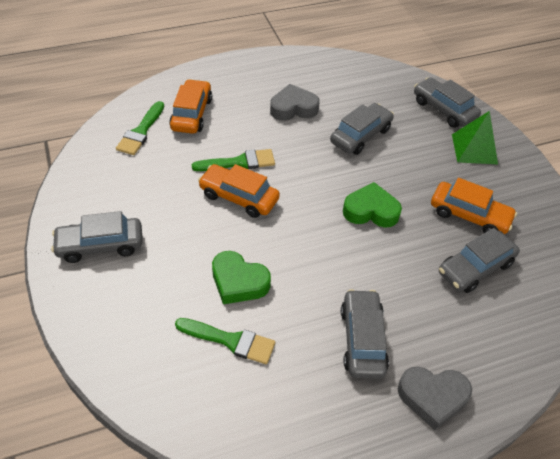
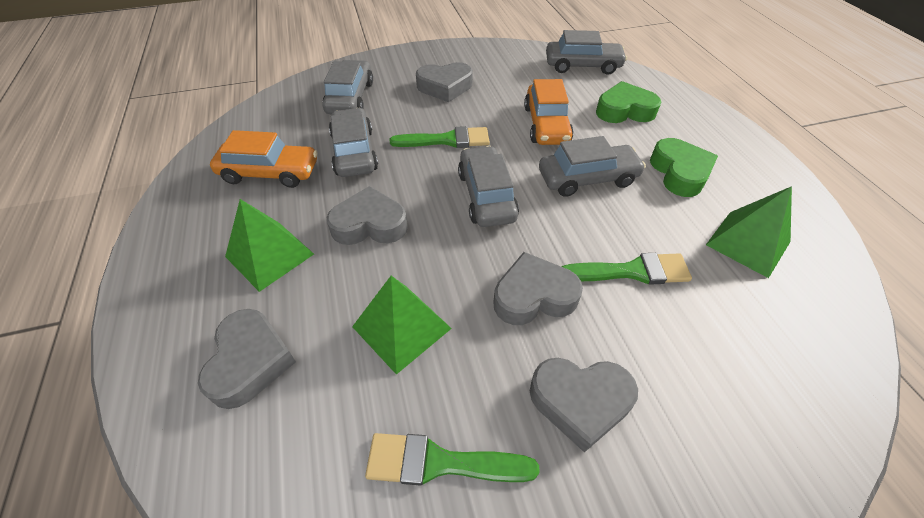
green pyramid: [452,111,498,164] = 1 -> [225,199,314,292] [352,276,452,375] [706,186,792,278] = 3
grey heart: [270,84,320,121] [398,367,472,430] = 2 -> [198,309,296,409] [327,186,408,245] [416,62,473,102] [493,252,583,325] [530,358,638,453] = 5
orange car: [169,79,212,134] [198,164,280,218] [431,178,517,234] = 3 -> [210,130,318,188] [524,79,574,145] = 2

